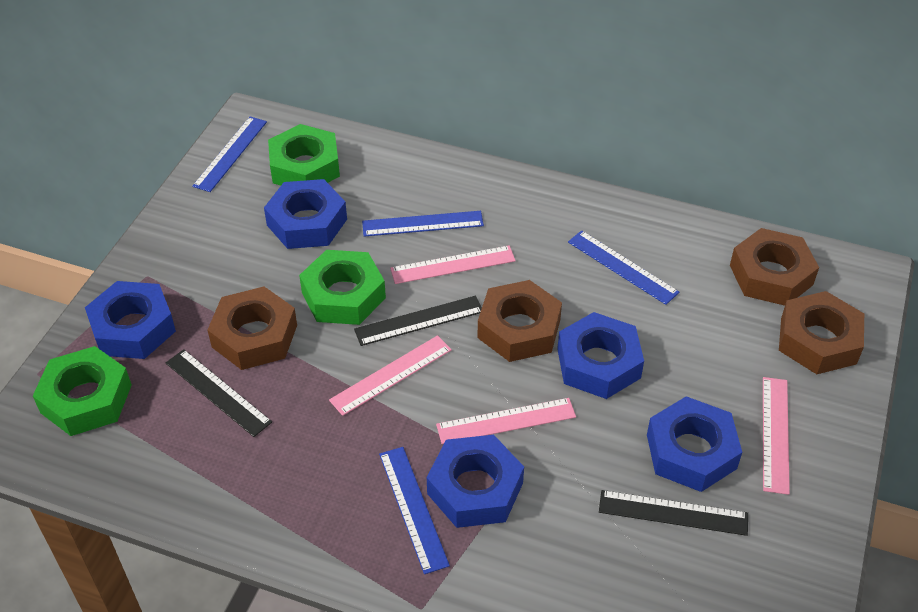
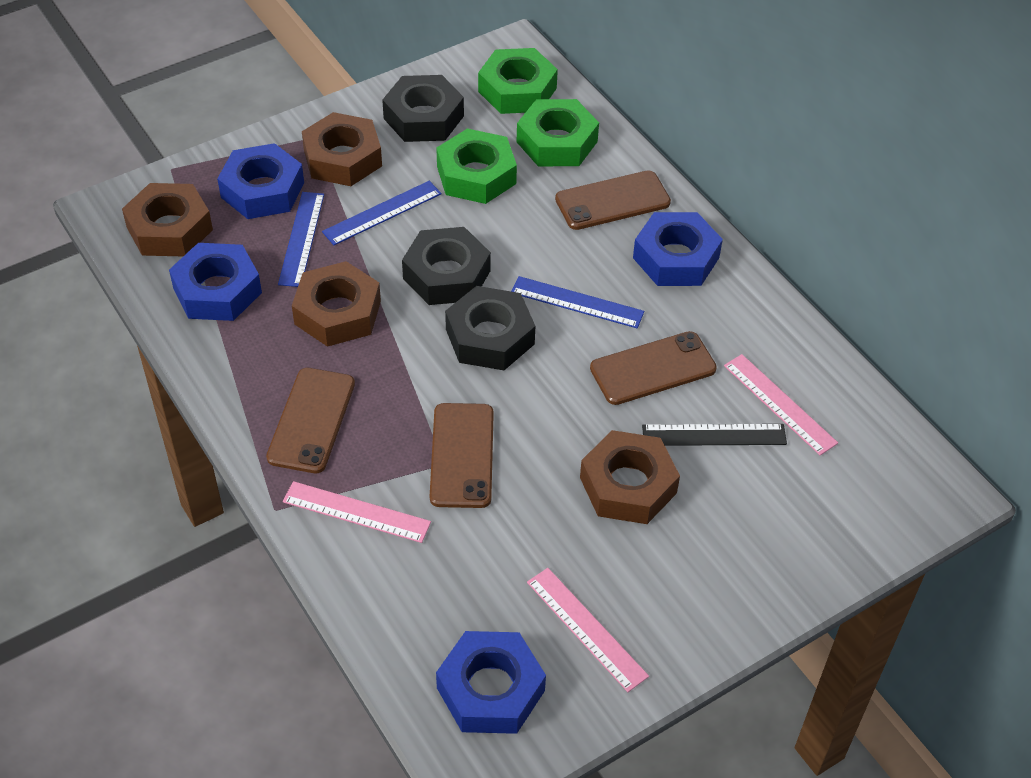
black nut: none = 0 -> [382,75,464,142] [402,227,491,305] [445,286,535,370] = 3
black ruler: [166,349,272,437] [354,296,482,346] [599,490,748,536] = 3 -> [642,424,787,446] = 1
blue nut: [85,281,176,359] [264,179,347,249] [427,435,524,528] [557,312,644,399] [647,396,742,492] = 5 -> [169,243,262,321] [217,143,304,219] [436,631,546,734] [633,212,723,286] = 4
blue ruler: [192,117,267,192] [362,211,484,237] [379,447,450,574] [568,230,679,305] = 4 -> [278,192,324,287] [322,181,442,245] [511,276,644,328] = 3
brown phone: none = 0 -> [266,368,355,473] [430,403,494,508] [555,170,671,230] [590,331,717,405] = 4
pink ruler: [329,335,452,416] [390,245,516,284] [436,398,576,444] [763,377,790,495] = 4 -> [283,481,431,543] [527,568,649,692] [724,354,838,455] = 3

